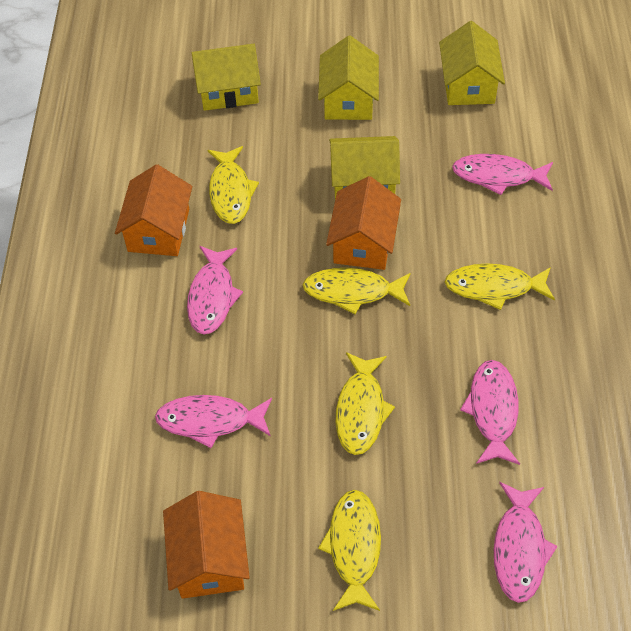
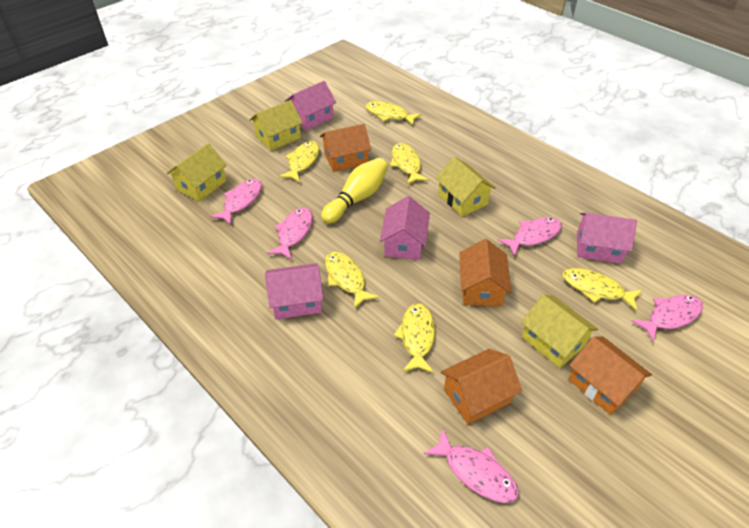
orange house: [115,164,192,256] [163,491,250,599] [326,176,401,270] = 3 -> [320,124,371,172] [441,349,522,424] [459,239,512,307] [568,336,652,415] = 4
pink house: none = 0 -> [265,263,324,319] [284,81,336,130] [380,196,430,260] [577,213,637,264] = 4
yellow bowling pin: none = 0 -> [321,158,388,224] = 1
yellow fish: [208,146,259,224] [303,268,410,314] [318,490,381,611] [336,352,395,455] [445,264,555,310] = 5 -> [279,141,320,182] [325,251,379,309] [365,101,422,126] [390,143,429,185] [394,303,435,373] [563,268,642,311] = 6

